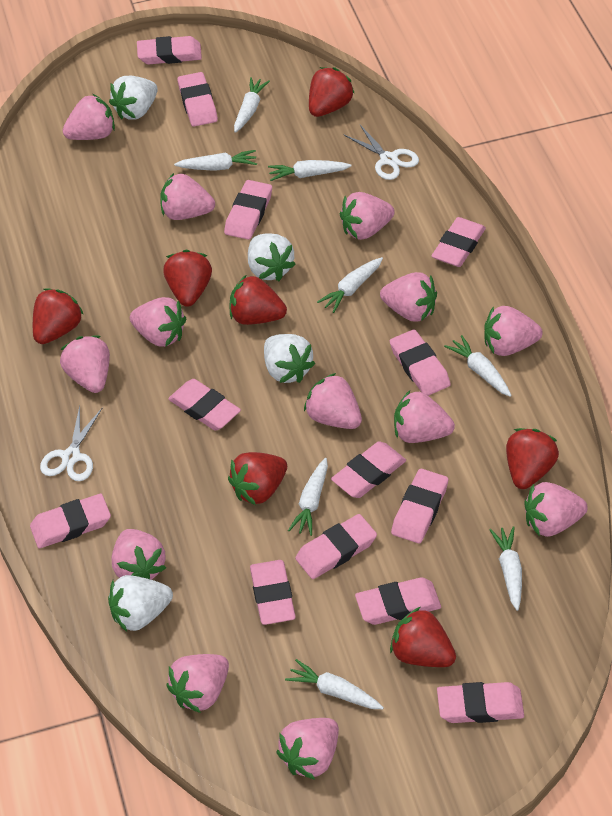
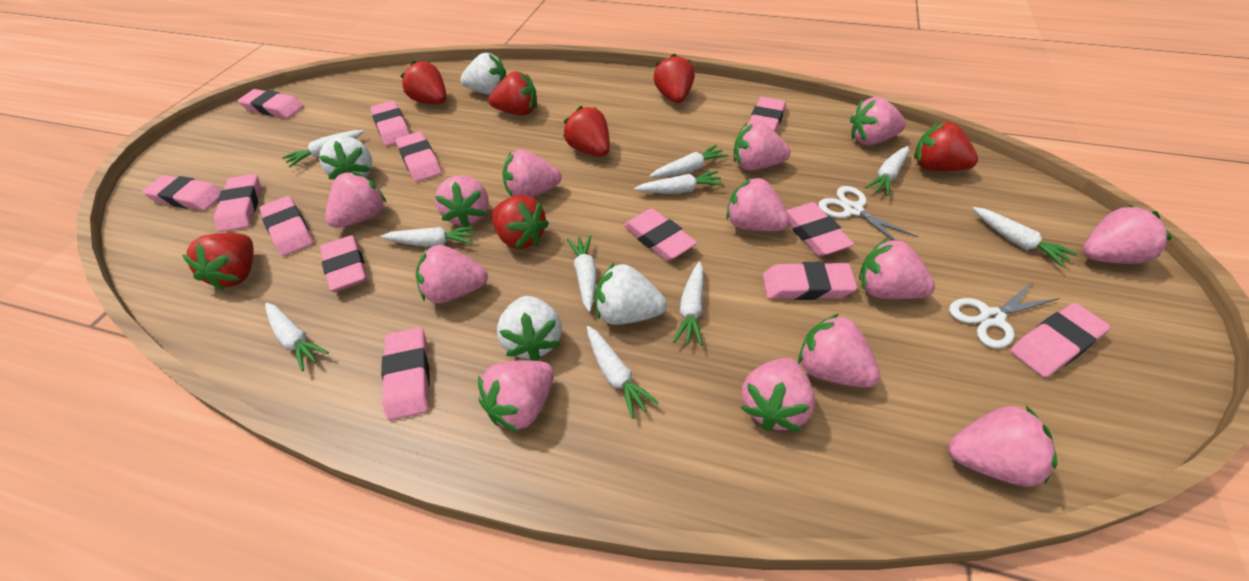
white carrot: [174,150,257,171] [234,77,270,133] [268,160,352,181] [285,659,384,709] [288,458,328,536] [317,257,383,313] [444,335,512,397] [490,526,522,611] = 8 -> [265,303,329,371] [282,130,364,167] [381,227,477,247] [567,235,597,312] [587,326,659,419] [634,171,724,194] [649,145,729,178] [673,262,704,346] [865,146,909,196] [972,207,1077,267] = 10

